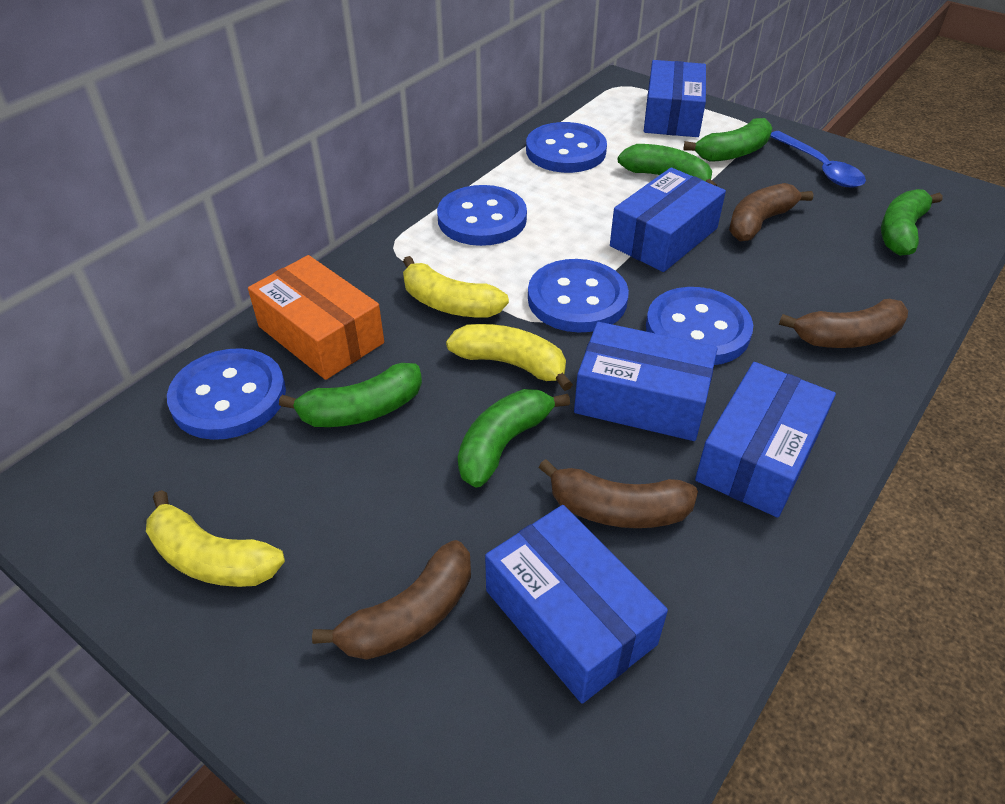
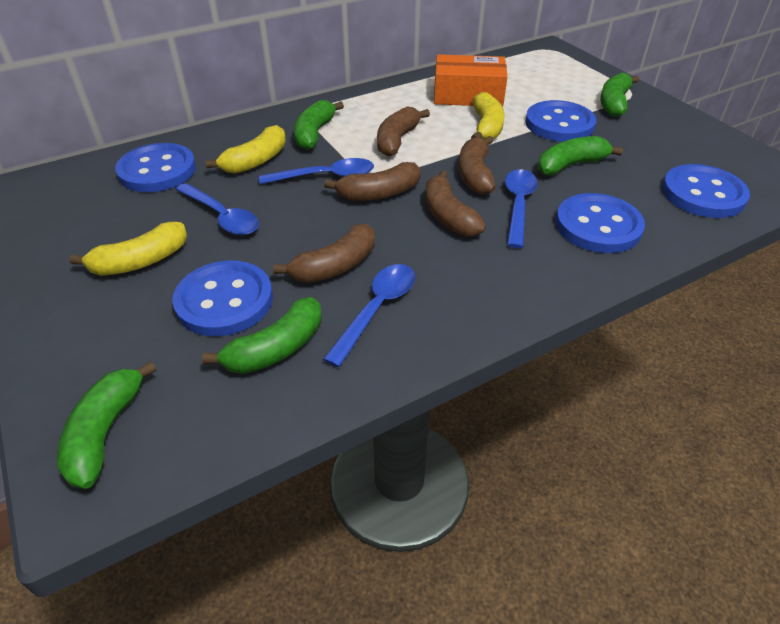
blue box: [485,505,668,704] [574,322,718,441] [610,167,726,272] [644,60,706,137] [695,362,836,518] = 5 -> none = 0
blue spoon: [770,131,866,188] = 1 -> [176,183,259,235] [259,158,374,184] [323,264,415,367] [505,169,538,248] = 4
brown banana: [312,540,471,660] [538,459,698,528] [729,183,813,241] [779,299,908,348] = 4 -> [273,224,375,283] [324,162,421,201] [377,107,430,157] [425,170,486,236] [459,136,496,195] = 5

